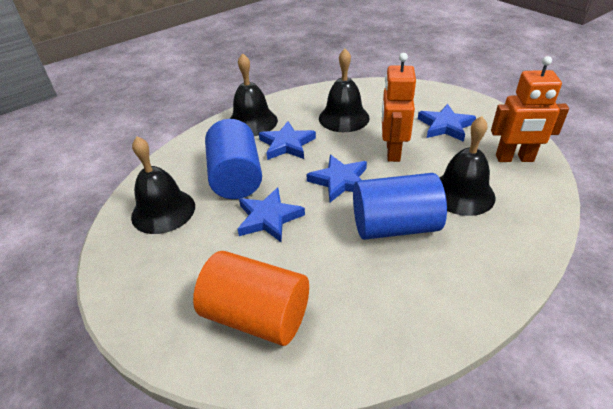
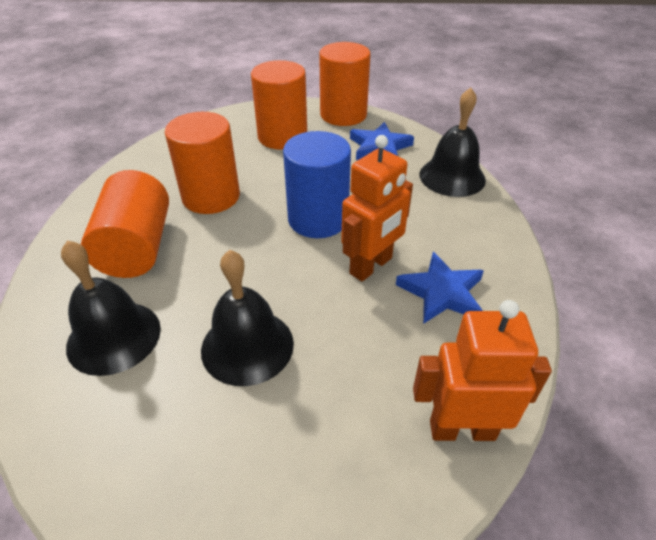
black bell: [131,136,195,234] [230,53,278,136] [319,49,370,132] [439,116,496,216] = 4 -> [61,240,161,376] [201,250,294,386] [419,88,486,197] = 3
blue cylinder: [205,119,262,199] [353,173,447,240] = 2 -> [283,131,351,238] = 1
blue star: [238,187,305,242] [259,121,316,160] [306,155,367,202] [418,104,476,142] = 4 -> [350,122,414,160] [396,252,484,324] = 2
orange cylinder: [193,251,309,346] = 1 -> [81,170,169,278] [165,112,240,214] [251,60,307,150] [319,42,370,126] = 4

